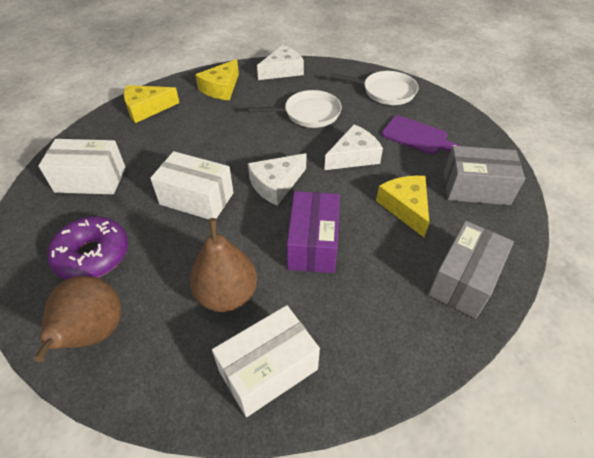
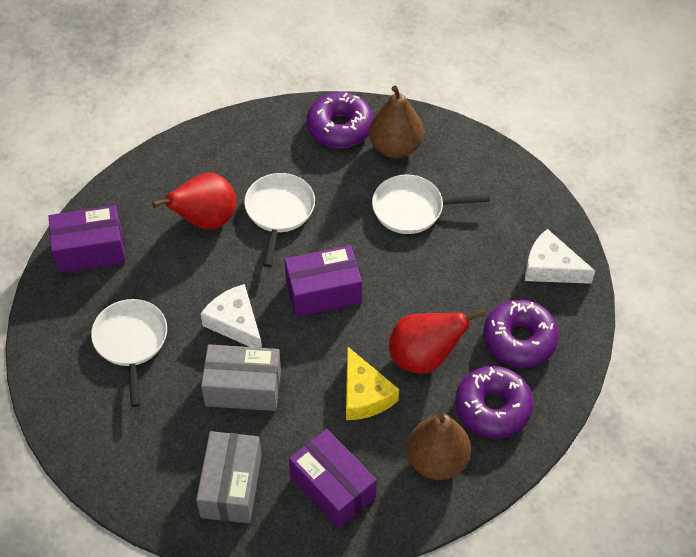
purple box: [287,191,340,273] = 1 -> [49,205,126,273] [284,245,362,317] [289,429,377,528] = 3
purple cutting board: [381,115,460,155] = 1 -> none = 0
purple donut: [47,216,128,280] = 1 -> [306,92,373,148] [455,366,533,438] [483,299,559,368] = 3
red pear: none = 0 -> [152,173,236,230] [389,310,485,374] = 2
white box: [38,139,126,194] [150,151,234,220] [212,305,320,417] = 3 -> none = 0
white cheese: [248,153,307,206] [257,45,304,80] [324,124,383,170] = 3 -> [201,284,262,348] [525,229,595,284] = 2
white pan: [248,90,342,128] [330,71,419,105] = 2 -> [91,299,167,407] [244,173,315,267] [372,174,490,234] = 3
yellow cheese: [124,85,179,123] [195,59,239,100] [376,176,429,237] = 3 -> [346,346,399,420] = 1

